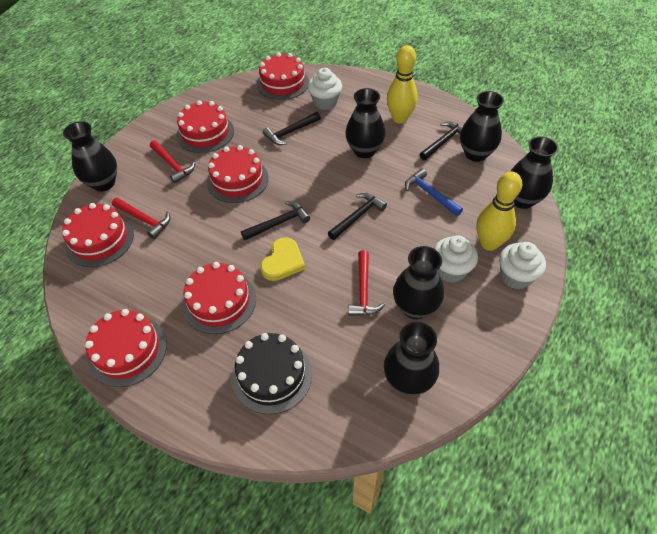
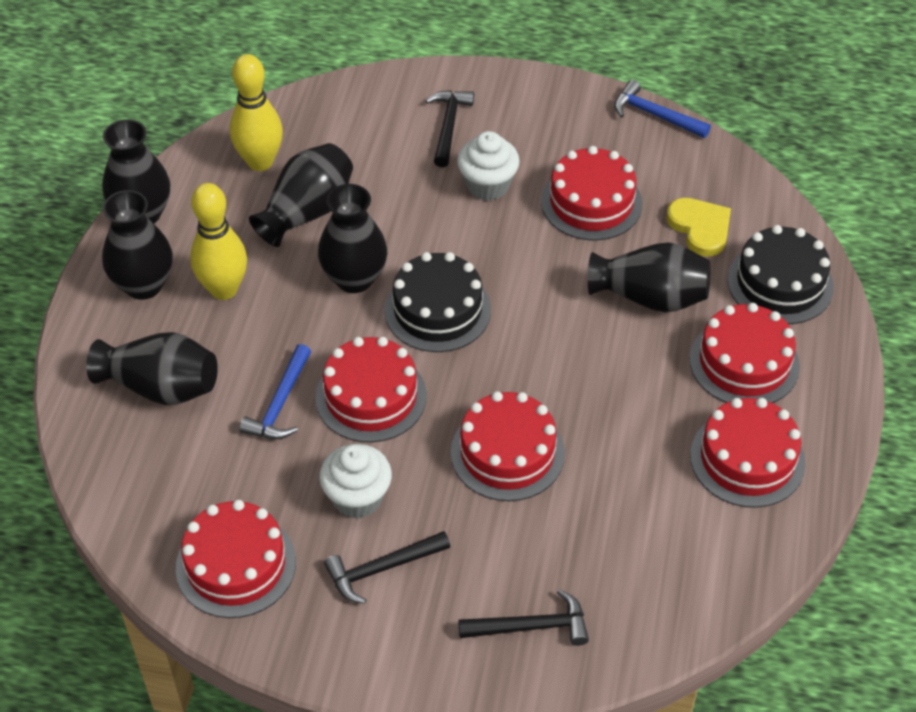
black cake: [232,333,312,414] = 1 -> [385,252,491,352] [727,225,834,324] = 2
black hammer: [241,201,310,240] [263,112,321,145] [328,193,387,240] [419,122,463,160] = 4 -> [324,531,450,604] [426,90,474,167] [458,589,589,646] = 3
blue hammer: [405,168,463,216] = 1 -> [239,344,311,439] [614,80,711,138] = 2
red hammer: [112,198,170,239] [150,140,195,184] [348,250,385,316] = 3 -> none = 0
white cupcake: [308,68,342,110] [434,235,478,283] [499,242,546,290] = 3 -> [319,444,392,518] [457,131,520,201] = 2

